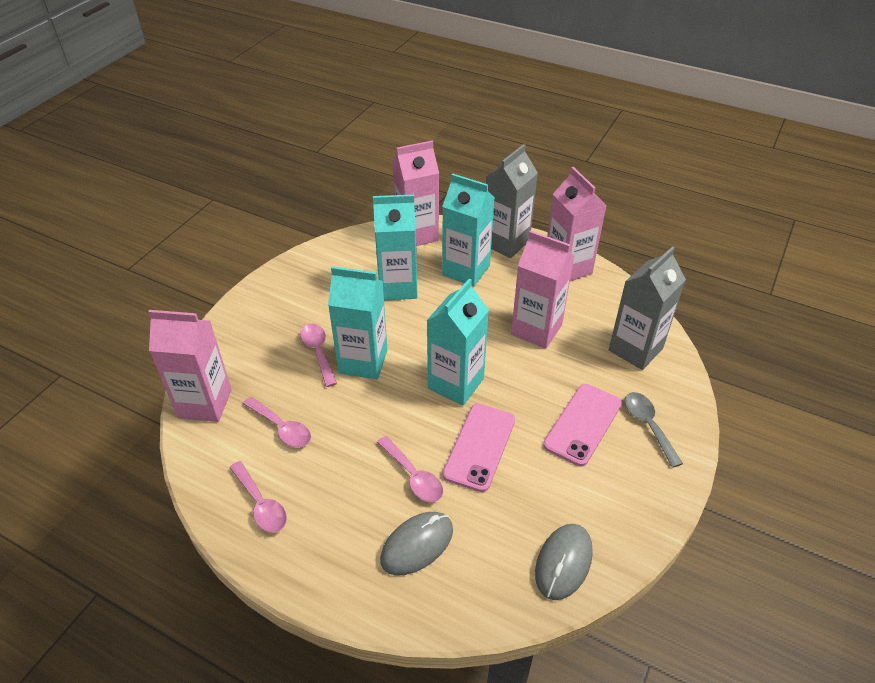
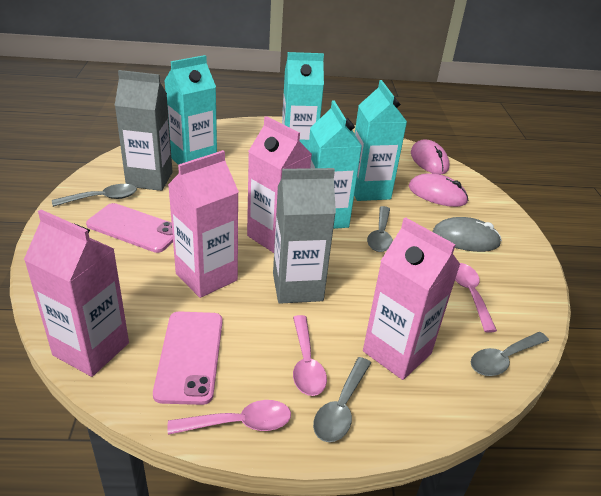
grey mouse: [380,512,453,576] [535,524,593,600] = 2 -> [432,217,502,252] = 1
grey spoon: [625,392,683,468] = 1 -> [52,184,137,207] [313,357,371,442] [367,206,393,252] [471,332,549,376] = 4
pink mouse: none = 0 -> [409,173,468,207] [411,139,450,174] = 2
pink spoon: [229,461,287,533] [243,397,311,448] [300,323,337,387] [377,436,443,502] = 4 -> [168,400,291,435] [293,315,327,396] [455,263,497,333] = 3

